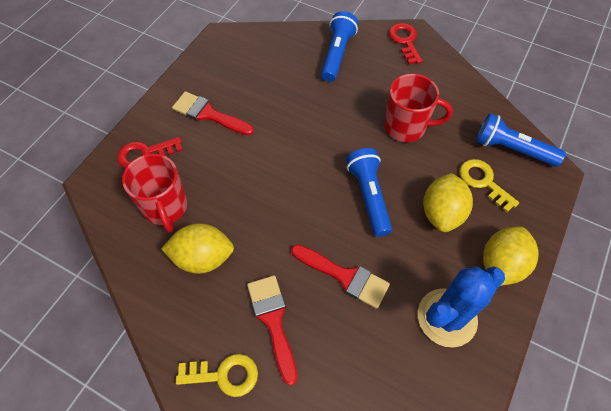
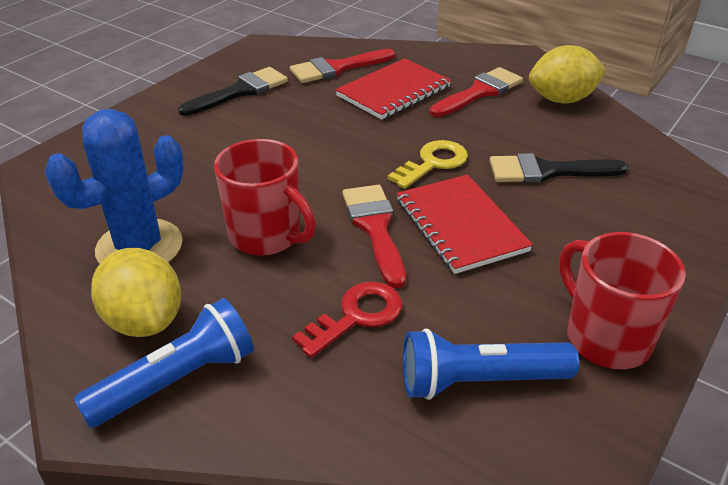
black brush: none = 0 -> [178,67,288,116] [489,153,628,183] = 2
blue flashlight: [321,11,358,82] [346,148,392,237] [476,113,566,167] = 3 -> [74,298,254,428] [403,329,579,400] = 2
red key: [117,137,183,168] [389,23,423,64] = 2 -> [292,282,402,358] = 1
red notebook: none = 0 -> [335,58,451,120] [397,174,533,274] = 2
yellow key: [176,354,258,397] [459,159,519,212] = 2 -> [388,140,468,189] = 1
yellow lemon: [161,223,234,274] [423,173,473,232] [483,227,539,286] = 3 -> [91,248,181,337] [529,45,607,104] = 2

